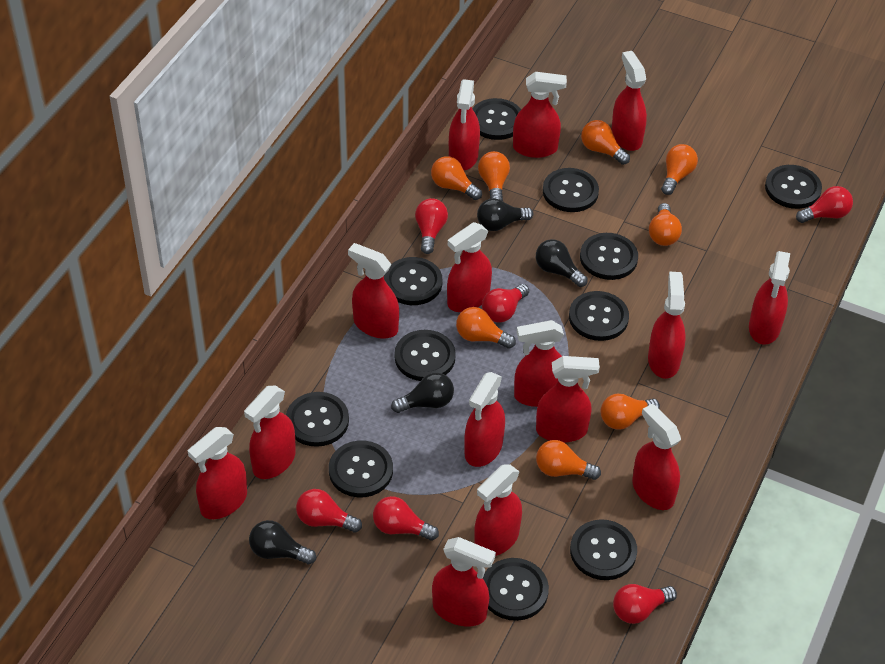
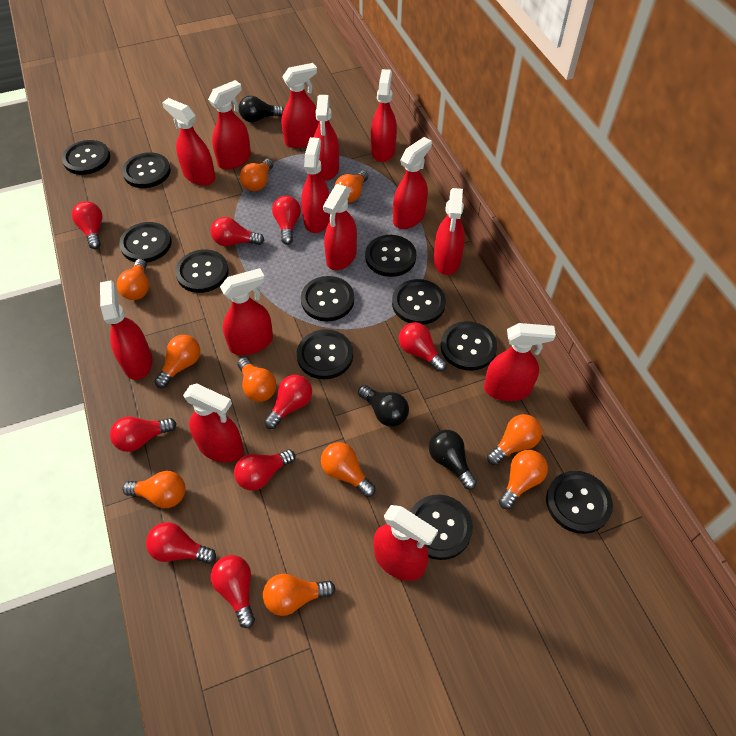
black light bulb: [249,520,316,564] [391,372,454,413] [477,198,533,231] [536,239,588,287] = 4 -> [239,96,284,123] [358,385,409,427] [429,430,477,490] = 3
orange light bulb: [431,156,482,200] [456,307,516,349] [478,151,510,201] [536,440,601,480] [581,120,630,165] [601,393,660,430] [649,203,682,246] [661,144,698,195] = 8 -> [117,259,149,300] [122,471,185,508] [154,335,200,388] [237,357,277,402] [240,159,273,191] [263,574,335,616] [321,442,376,497] [334,170,368,203] [487,414,542,465] [499,450,548,509] = 10
red light bulb: [296,489,362,533] [373,496,439,541] [415,198,448,254] [482,284,529,323] [613,584,677,624] [796,186,853,223] = 6 -> [72,201,102,249] [110,417,176,452] [146,522,216,564] [211,217,264,246] [211,555,255,628] [234,449,296,491] [264,375,312,429] [272,196,301,245] [399,322,447,372] = 9
red spray bottle: [188,427,247,519] [244,386,296,479] [348,243,399,339] [432,537,496,626] [447,222,492,312] [449,79,480,170] [464,372,505,467] [474,465,522,556] [513,72,567,158] [514,320,564,407] [536,356,600,443] [611,51,647,151] [632,404,681,510] [648,272,686,379] [749,251,790,345] = 15 -> [100,280,152,380] [162,98,215,186] [183,383,244,463] [208,80,251,170] [220,268,273,355] [282,63,319,148] [301,137,330,233] [314,95,339,181] [323,184,357,270] [371,69,397,162] [373,505,438,581] [393,137,432,229] [434,188,465,275] [484,323,556,401] = 14

